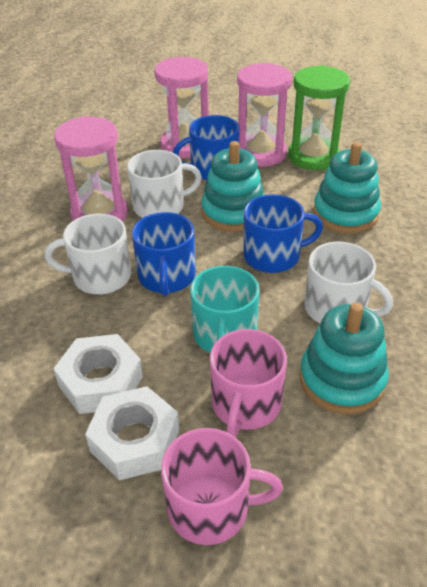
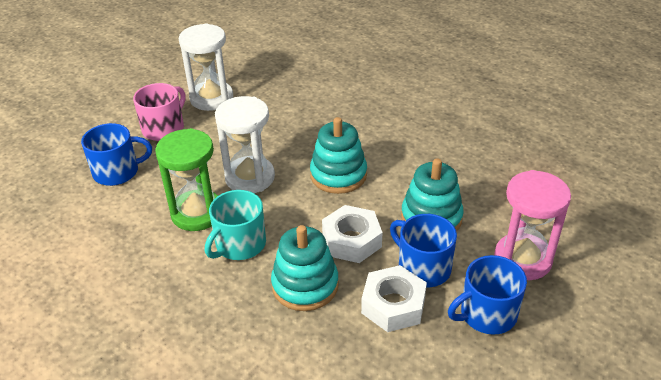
pink hourglass: [54,116,128,222] [154,57,209,158] [237,63,292,167] = 3 -> [494,170,571,280] = 1
pink mug: [161,428,283,545] [210,329,287,437] = 2 -> [133,83,186,141] = 1
white hourglass: none = 0 -> [179,23,233,111] [215,96,275,193] = 2
white mug: [45,214,131,295] [127,150,202,218] [304,242,393,324] = 3 -> none = 0

